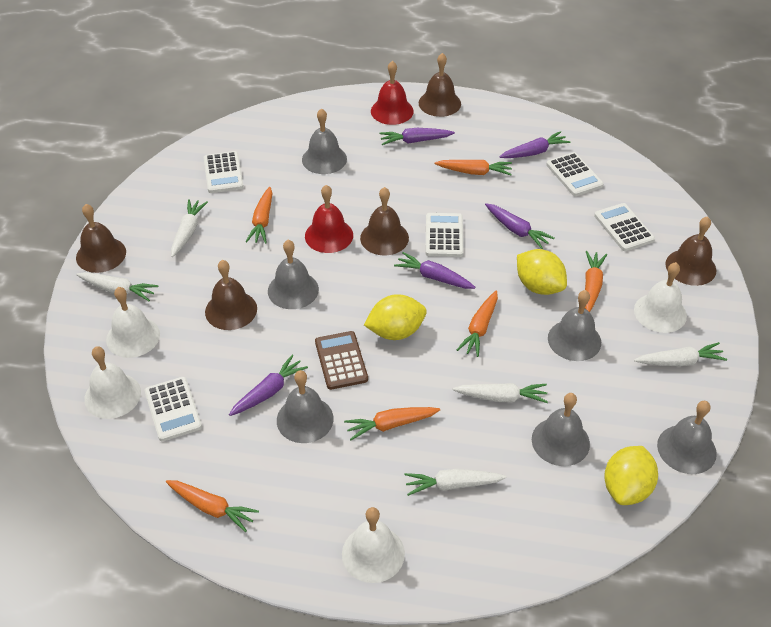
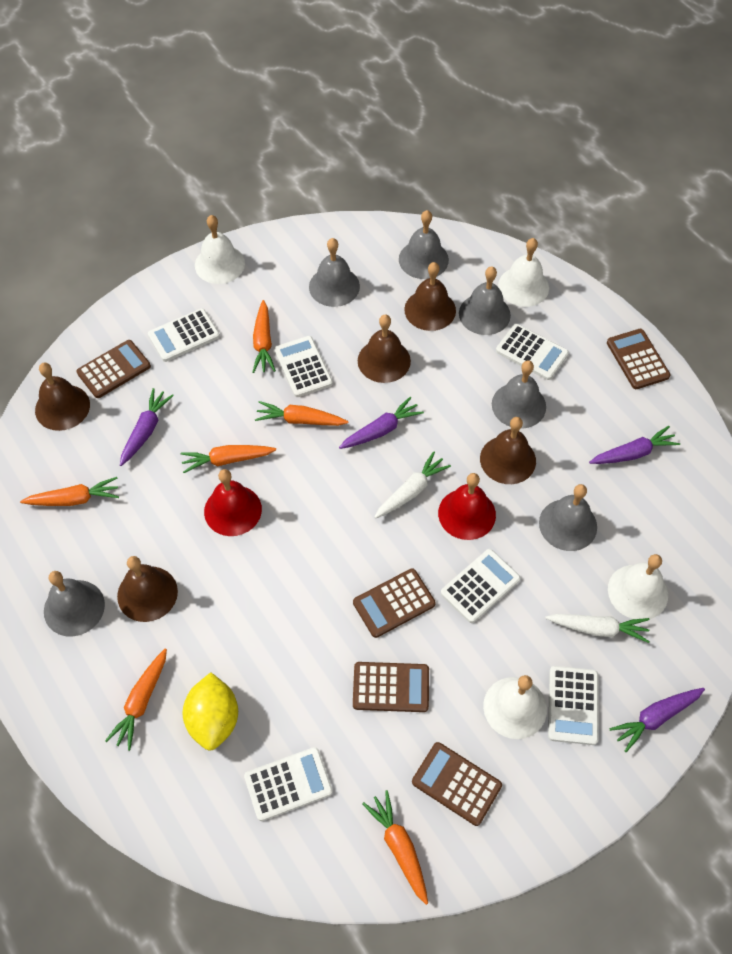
brown calculator: [315,331,368,390] = 1 -> [76,340,151,398] [353,569,436,638] [353,662,429,712] [412,742,502,826] [607,329,671,389] = 5
purple carrot: [229,355,308,416] [379,128,455,145] [394,252,476,289] [485,203,554,249] [499,131,570,158] = 5 -> [120,388,174,466] [339,397,424,449] [589,426,680,464] [609,688,705,752] = 4
white calculator: [145,377,202,441] [204,151,244,193] [426,213,463,257] [546,152,604,196] [594,203,655,251] = 5 -> [148,308,220,362] [244,747,333,821] [274,336,333,397] [441,549,521,623] [496,324,569,380] [548,666,598,745] = 6
white carrot: [76,272,158,301] [171,199,208,257] [404,469,507,496] [453,383,548,403] [634,342,727,367] = 5 -> [374,451,451,519] [545,614,650,643] = 2
yellow lemon: [364,294,427,340] [517,249,567,295] [604,446,658,505] = 3 -> [182,672,238,750] = 1

